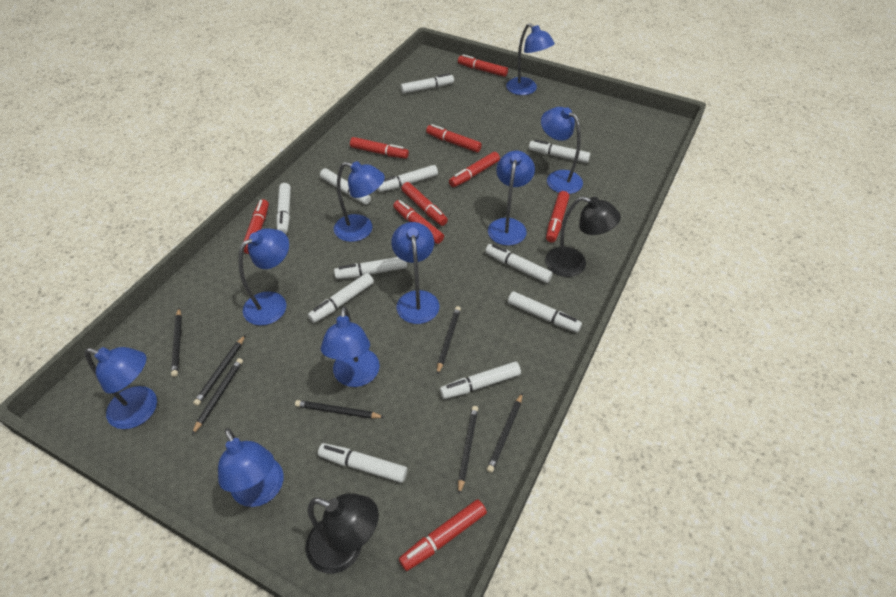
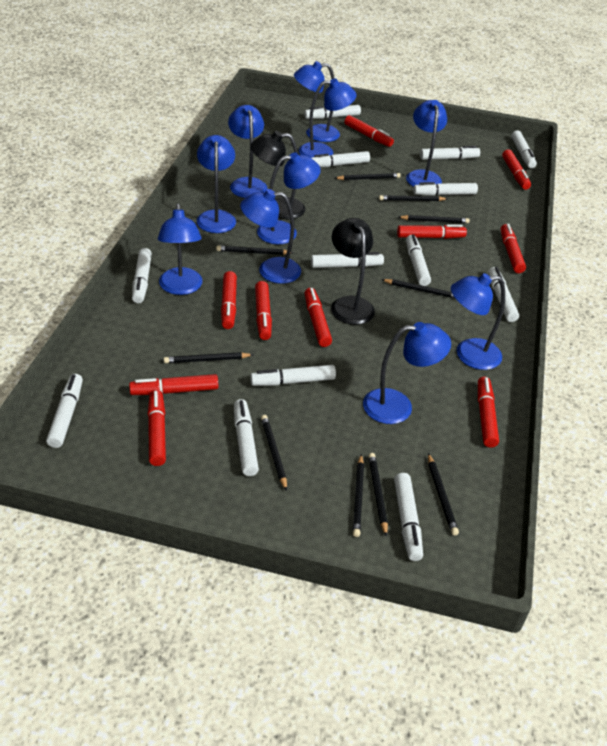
black pencil: [171,308,182,377] [192,358,243,435] [193,335,245,406] [295,400,384,419] [437,306,461,375] [458,406,478,494] [487,393,522,473] = 7 -> [164,352,253,363] [216,246,294,255] [261,415,287,491] [335,173,401,180] [353,454,364,537] [368,453,388,537] [379,195,447,201] [381,279,455,299] [398,215,470,223] [428,453,459,536] = 10
blue lamp: [85,347,157,429] [218,428,283,507] [238,228,289,326] [321,306,380,387] [334,161,385,242] [391,222,439,324] [488,151,535,246] [506,23,555,95] [541,107,583,194] = 9 -> [157,204,203,295] [197,135,236,233] [228,105,268,198] [240,189,301,284] [257,152,321,245] [294,61,340,142] [299,78,357,158] [363,322,451,424] [406,100,447,187] [451,273,505,370] = 10
red marker: [243,199,269,254] [350,137,409,159] [393,200,444,244] [399,499,487,571] [401,182,448,226] [426,124,482,152] [449,152,500,187] [458,54,508,77] [546,191,569,243] = 9 -> [129,374,218,395] [148,390,166,466] [221,271,237,329] [255,281,272,340] [305,288,332,347] [344,115,394,147] [397,224,467,239] [478,377,499,448] [501,224,526,273] [502,149,531,190] = 10
white marker: [276,183,291,234] [308,273,374,323] [318,443,407,483] [320,168,371,205] [334,257,408,279] [377,165,438,192] [401,73,454,94] [440,362,521,399] [485,244,553,283] [508,291,582,333] [529,140,590,163] = 11 -> [46,374,83,448] [132,248,152,303] [234,399,259,476] [250,365,336,386] [304,105,361,119] [311,252,384,268] [312,151,370,167] [394,473,423,561] [406,234,431,286] [413,182,478,196] [420,146,480,160] [488,267,519,322] [511,130,537,168] = 13

